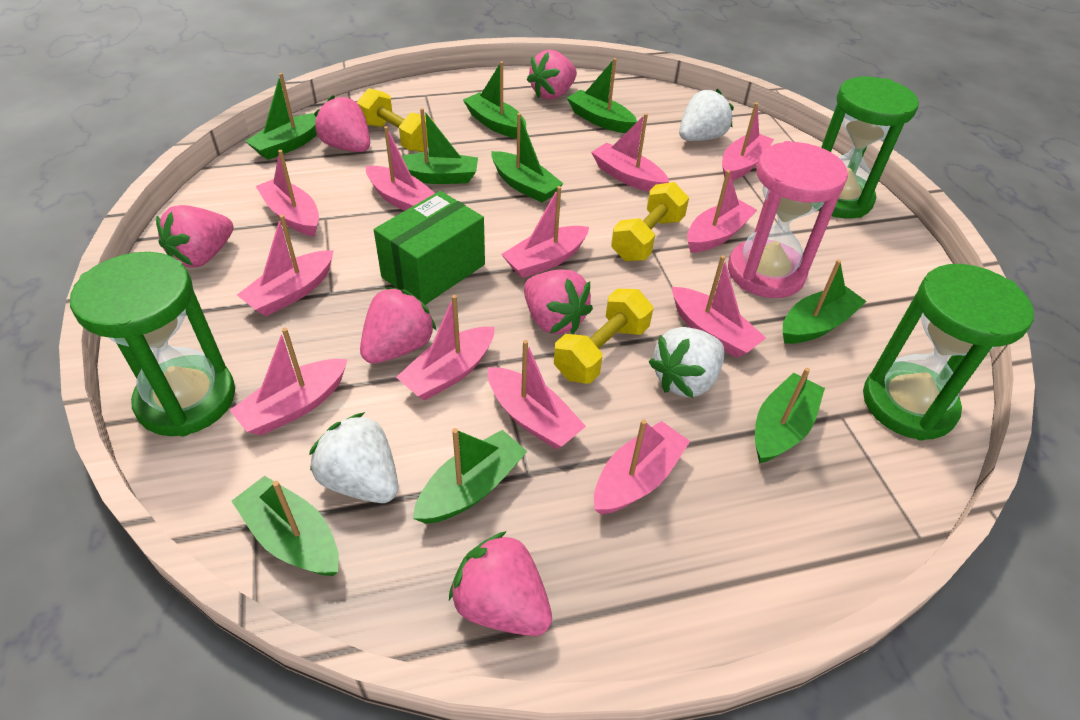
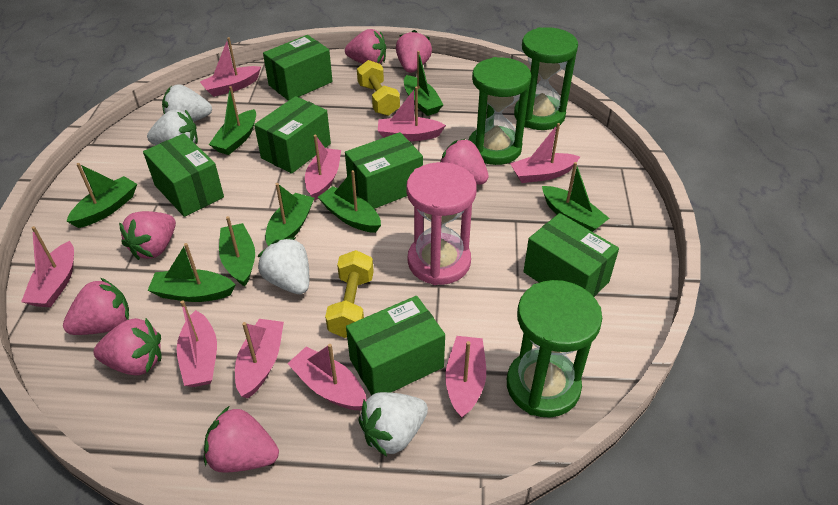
green boat: [232,476,339,576] [245,73,317,160] [402,108,478,184] [413,428,528,524] [463,61,526,138] [491,113,564,202] [567,58,637,133] [755,368,825,464] [783,260,867,344] = 9 -> [66,163,137,228] [147,243,236,302] [209,86,256,155] [219,216,255,287] [265,183,314,246] [318,170,381,233] [404,51,444,116] [542,162,610,232] = 8
green box: [374,191,485,305] = 1 -> [143,133,224,217] [254,96,331,174] [263,35,333,101] [345,132,423,209] [346,296,445,395] [523,213,619,297] = 6
pink boat: [230,328,348,435] [237,215,334,316] [256,150,319,237] [366,126,435,211] [396,295,495,401] [488,340,586,449] [501,186,589,278] [591,113,669,192] [594,419,690,515] [672,255,766,358] [687,170,757,253] [722,102,774,181] = 12 -> [21,226,74,307] [177,300,217,387] [200,37,261,97] [235,319,284,398] [287,344,366,410] [305,135,341,201] [378,86,446,141] [445,336,486,418] [510,123,580,183] = 9
pink strawberry: [156,205,233,267] [314,95,370,152] [360,287,437,364] [449,531,552,636] [524,269,593,334] [527,50,577,100] = 6 -> [63,278,129,335] [93,318,161,376] [119,211,176,260] [204,406,279,473] [345,29,386,64] [396,30,432,73] [440,138,489,185] = 7
white strawberry: [309,412,398,503] [649,327,724,398] [679,89,734,141] = 3 -> [147,109,198,145] [162,84,212,122] [258,237,309,294] [358,392,428,457] = 4
yellow dumbbell: [357,88,433,152] [554,289,653,384] [611,182,689,261] = 3 -> [325,250,374,338] [357,60,400,116] = 2

